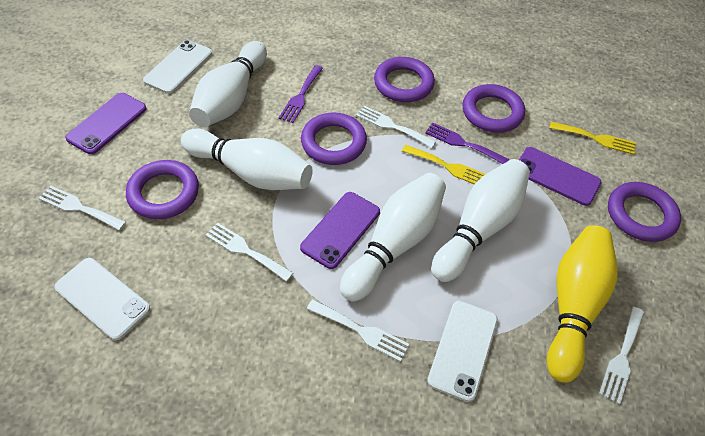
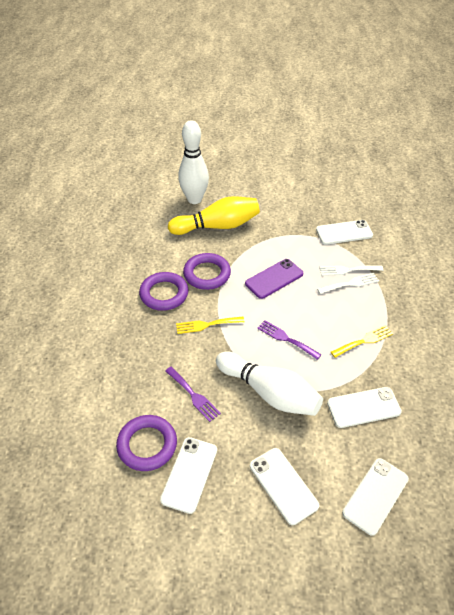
purple phone: [65,93,147,154] [300,192,380,269] [519,147,601,206] = 3 -> [245,259,303,299] = 1
purple ring: [126,160,199,219] [301,113,367,165] [374,57,435,102] [462,84,525,133] [608,182,681,242] = 5 -> [116,415,177,471] [139,272,189,311] [183,253,231,290] = 3
white bowling pin: [181,129,313,190] [189,41,267,127] [340,173,446,301] [431,159,530,282] = 4 -> [178,120,209,204] [216,351,323,416] = 2
white fork: [39,186,126,230] [206,223,293,282] [307,299,409,362] [356,105,436,148] [599,307,644,404] = 5 -> [317,273,379,294] [320,265,383,276] = 2
white phone: [54,258,150,340] [143,40,212,94] [427,301,498,402] = 3 -> [160,437,217,514] [250,448,319,525] [316,220,373,245] [327,387,402,428] [342,458,409,536] = 5

